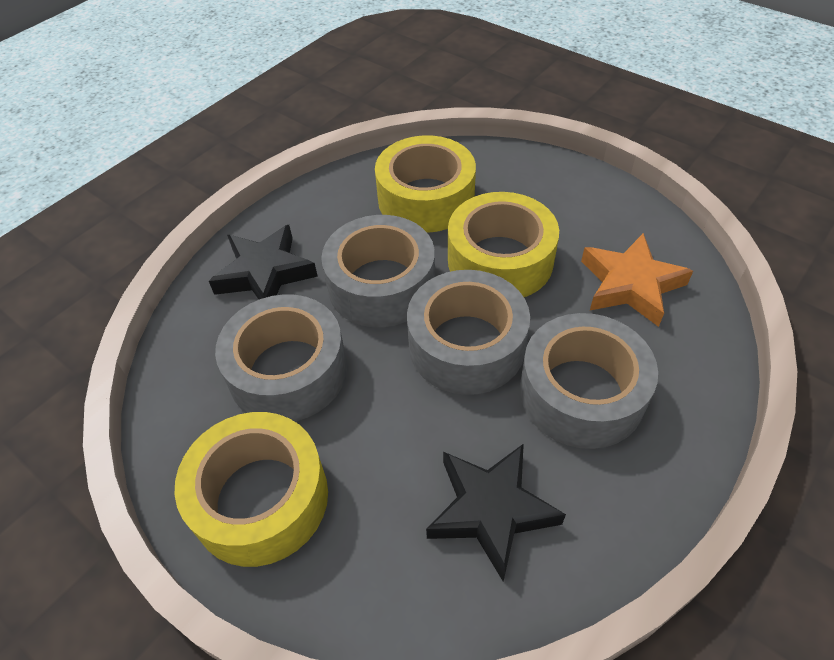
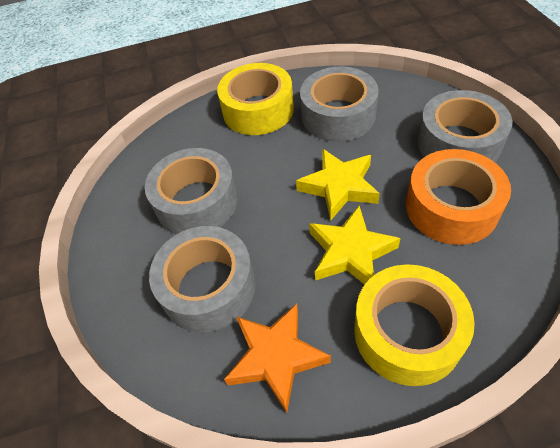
black star: [209,225,318,299] [426,444,566,581] = 2 -> none = 0
orange tape: none = 0 -> [406,149,511,245] = 1
yellow star: none = 0 -> [296,148,380,221] [309,206,401,285] = 2
yellow tape: [175,412,328,567] [375,135,476,233] [448,192,559,297] = 3 -> [217,63,294,135] [354,264,475,386] = 2

